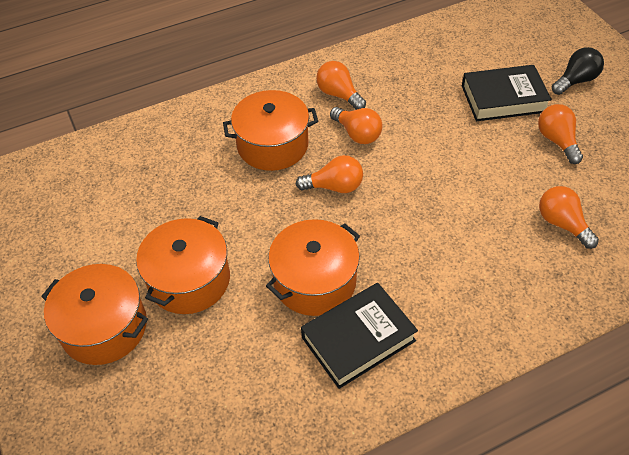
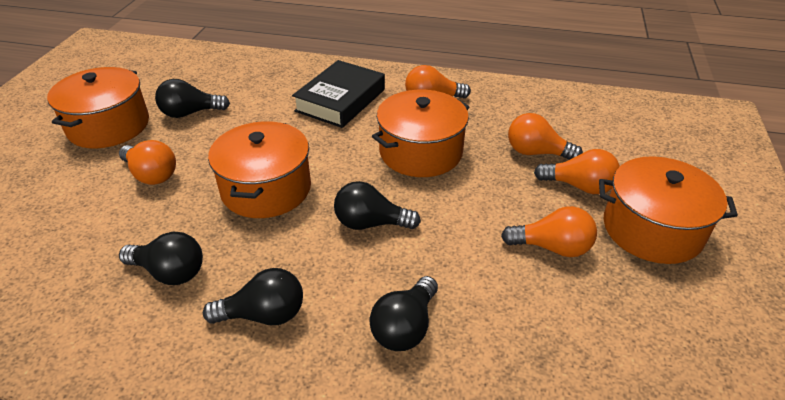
black book: [301,283,418,389] [462,65,552,121] = 2 -> [292,60,385,128] = 1
black light bulb: [552,47,604,95] = 1 -> [119,232,203,285] [155,79,230,118] [203,268,303,325] [334,181,421,230] [370,276,438,351] = 5

